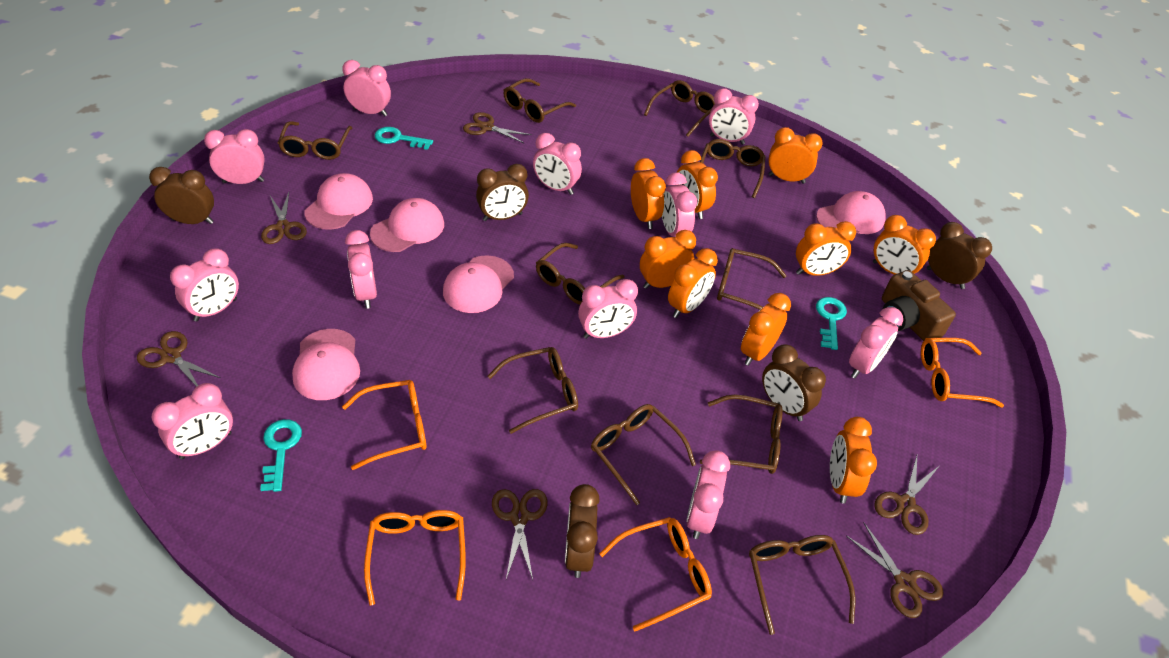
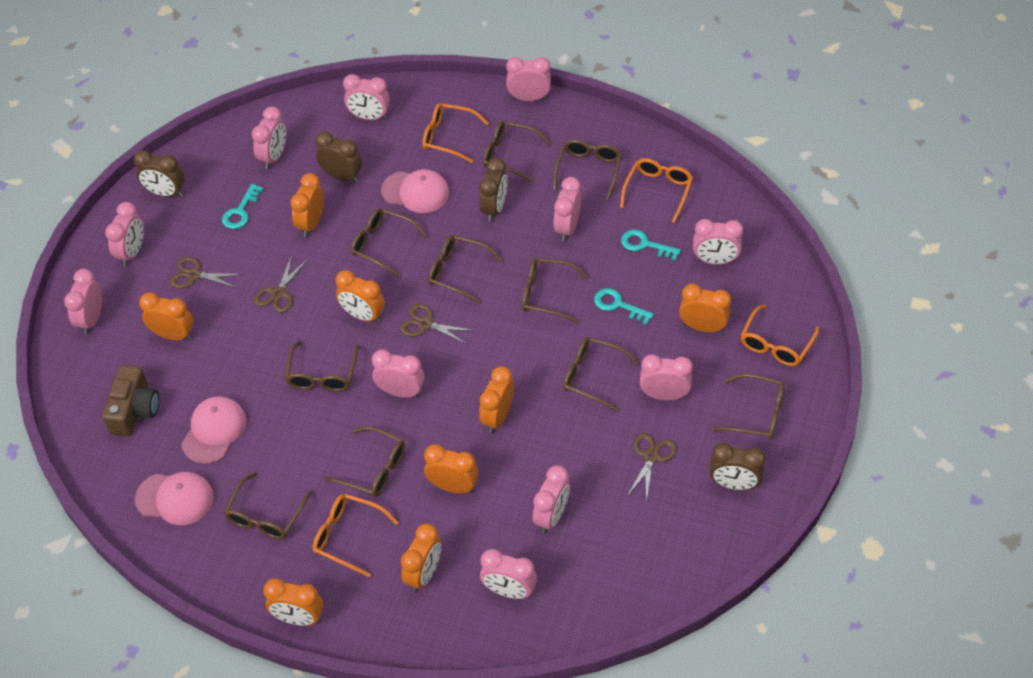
brown clock: [149,167,214,224] [476,164,529,221] [565,484,600,578] [762,344,826,421] [927,222,992,289] = 5 -> [134,150,184,197] [315,131,362,183] [479,158,507,222] [709,443,766,490] = 4
brown scissors: [137,331,221,387] [261,193,307,244] [463,112,532,143] [492,489,547,580] [846,523,944,618] [874,456,939,535] = 6 -> [170,257,243,288] [254,255,308,313] [400,304,475,345] [627,433,677,502] = 4
orange clock: [631,158,666,229] [640,230,696,289] [668,248,718,318] [677,150,718,219] [741,293,791,366] [768,127,823,184] [796,221,856,276] [830,417,877,504] [873,215,936,275] = 9 -> [139,292,193,340] [263,578,323,626] [290,173,324,237] [335,270,385,323] [401,524,441,592] [424,444,479,494] [479,366,514,433] [679,284,731,332] = 8
pink cap: [292,329,360,400] [304,173,373,230] [370,198,444,252] [443,255,514,313] [816,191,886,234] = 5 -> [135,472,214,525] [181,396,247,464] [381,169,449,213] = 3

